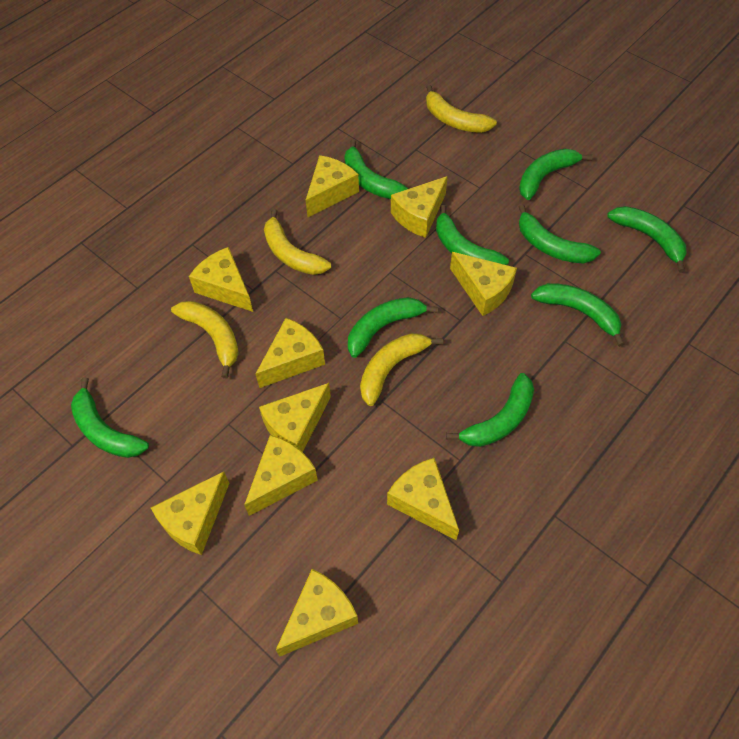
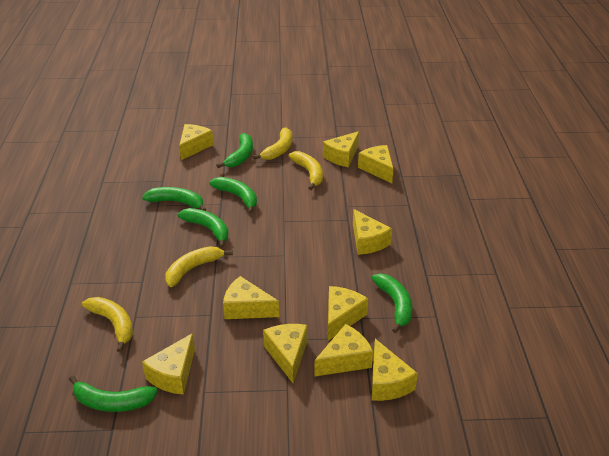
green banana: [71,377,149,458] [345,139,408,199] [348,297,438,358] [436,205,509,265] [446,373,534,447] [518,204,601,263] [519,149,593,200] [531,283,624,347] [607,206,687,273] = 9 -> [69,375,158,412] [142,187,207,211] [178,208,229,248] [209,177,257,214] [217,133,253,168] [372,273,412,333] = 6

